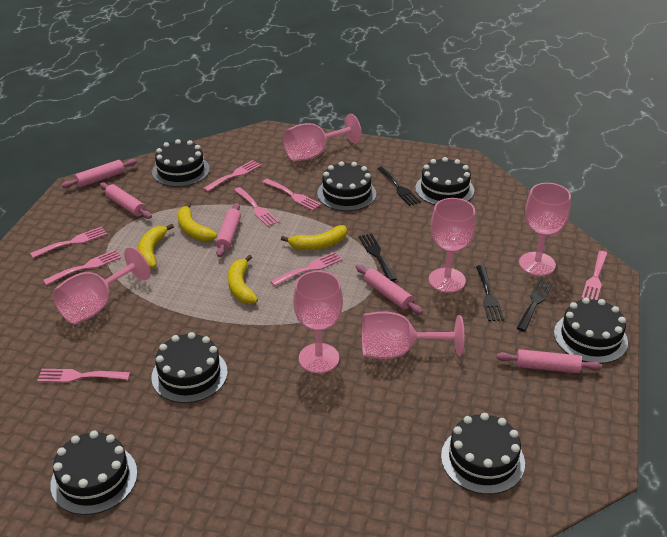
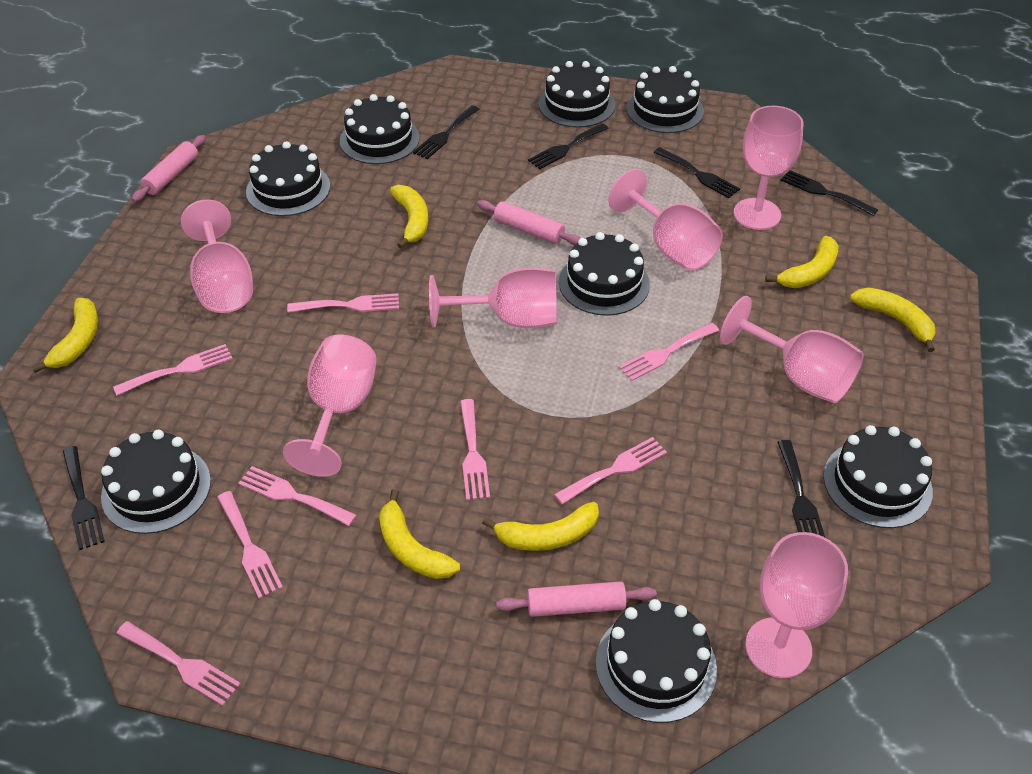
black cake: [50,431,138,515] [151,332,228,403] [152,139,210,187] [317,161,376,211] [415,157,474,205] [441,413,525,494] [554,297,628,364] = 7 -> [101,430,211,534] [246,141,330,216] [340,94,420,164] [538,61,615,128] [559,232,650,316] [596,599,717,723] [626,66,704,133] [823,425,933,528] = 8
black fork: [359,233,397,281] [378,166,421,206] [476,265,504,321] [517,279,553,332] = 4 -> [63,446,105,550] [413,105,480,159] [528,123,609,169] [653,147,740,198] [777,440,825,537] [781,170,878,216] = 6
pink goblet: [52,247,151,324] [283,114,362,161] [293,271,343,373] [362,312,464,359] [429,198,476,293] [519,183,571,276] = 6 -> [181,200,253,313] [283,334,377,477] [429,267,557,328] [608,169,723,270] [720,296,864,403] [734,106,803,230] [745,532,848,678] = 7
pink rolling pin: [61,159,137,188] [100,182,152,219] [216,203,241,257] [356,264,423,314] [496,349,602,373] = 5 -> [131,135,206,202] [477,200,580,245] [496,581,657,617] = 3
yellow banana: [138,224,174,268] [177,202,217,241] [228,255,258,304] [281,225,347,250] = 4 -> [32,298,98,373] [379,489,460,579] [390,185,428,249] [482,502,599,551] [765,236,839,288] [850,287,936,352] = 6

